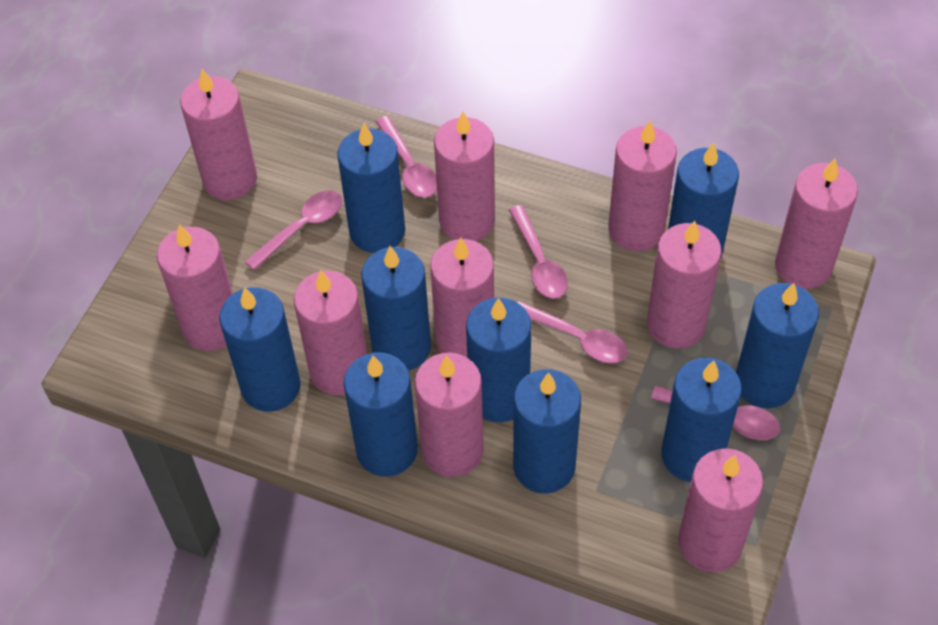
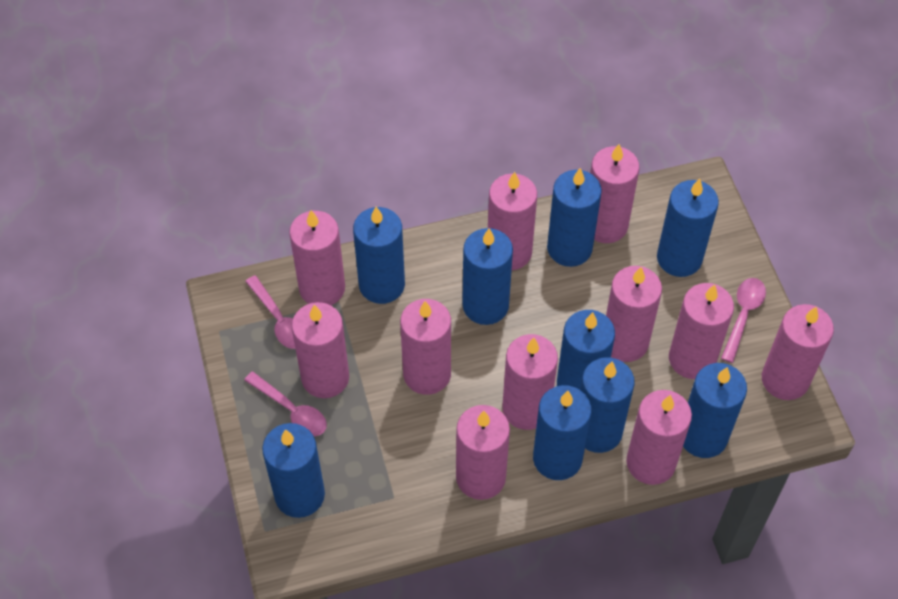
pink candle: [157,224,233,351] [180,69,257,200] [294,270,367,395] [415,353,484,477] [430,238,494,357] [434,112,495,241] [608,121,677,251] [647,221,721,349] [678,448,763,572] [775,159,858,289] = 10 -> [289,210,345,305] [292,302,349,398] [400,299,451,395] [456,405,510,500] [488,172,537,271] [502,334,558,430] [590,144,639,243] [606,266,662,362] [626,390,692,485] [669,283,734,379] [762,304,834,400] = 11
pink spoon: [245,190,343,271] [375,116,437,198] [509,205,568,299] [517,301,628,363] [651,386,780,440] = 5 -> [244,372,327,436] [245,275,295,349] [721,278,766,363] = 3

